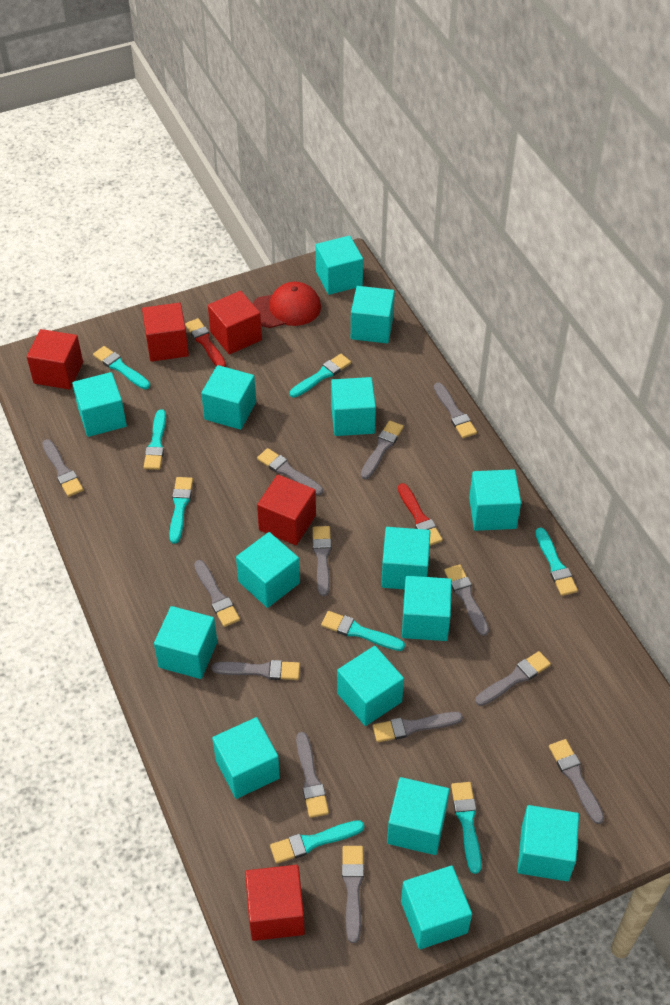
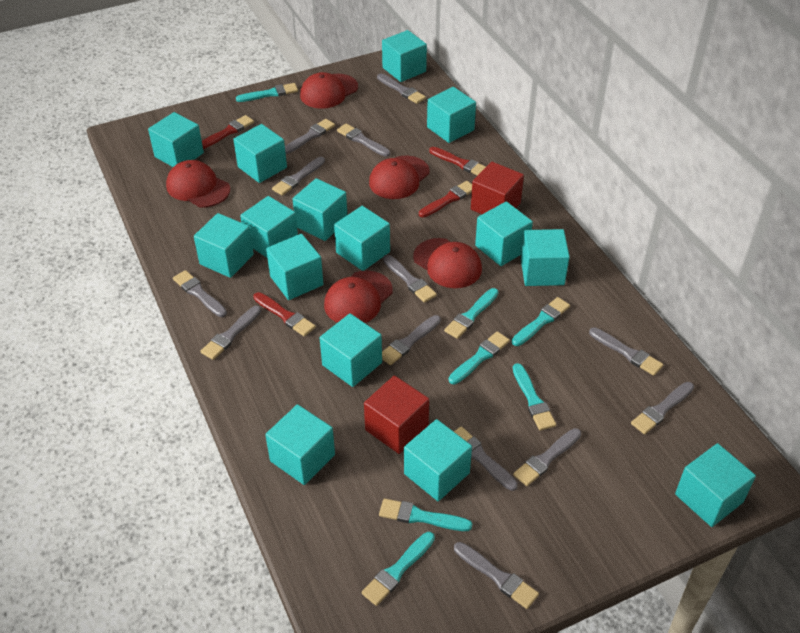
red brush: [185,318,226,367] [398,483,443,546] = 2 -> [202,115,254,149] [253,292,316,337] [419,181,472,218] [429,147,486,176] = 4
red cap: [252,282,321,328] = 1 -> [166,160,230,207] [300,72,358,109] [324,271,393,323] [369,156,430,199] [413,238,482,288] = 5
red cube: [27,329,83,390] [142,303,189,362] [208,291,262,355] [245,865,305,941] [257,475,316,545] = 5 -> [364,375,429,454] [471,162,524,214] = 2
turquoise brush: [93,346,150,389] [144,409,166,470] [169,477,193,544] [270,820,364,864] [290,354,351,398] [321,611,405,651] [451,782,482,874] [535,527,578,596] = 8 -> [236,83,298,102] [361,532,435,606] [379,499,472,531] [444,288,498,339] [449,331,510,384] [512,297,570,346] [513,363,556,430] = 7

